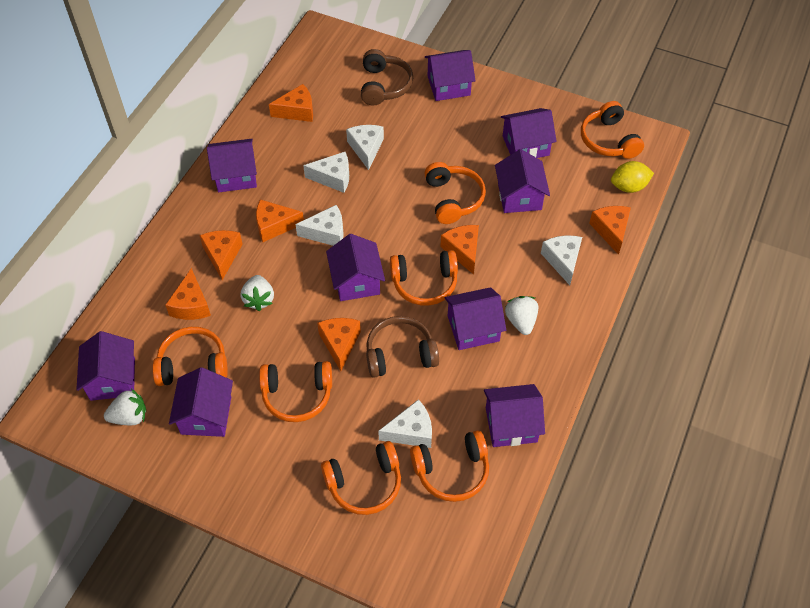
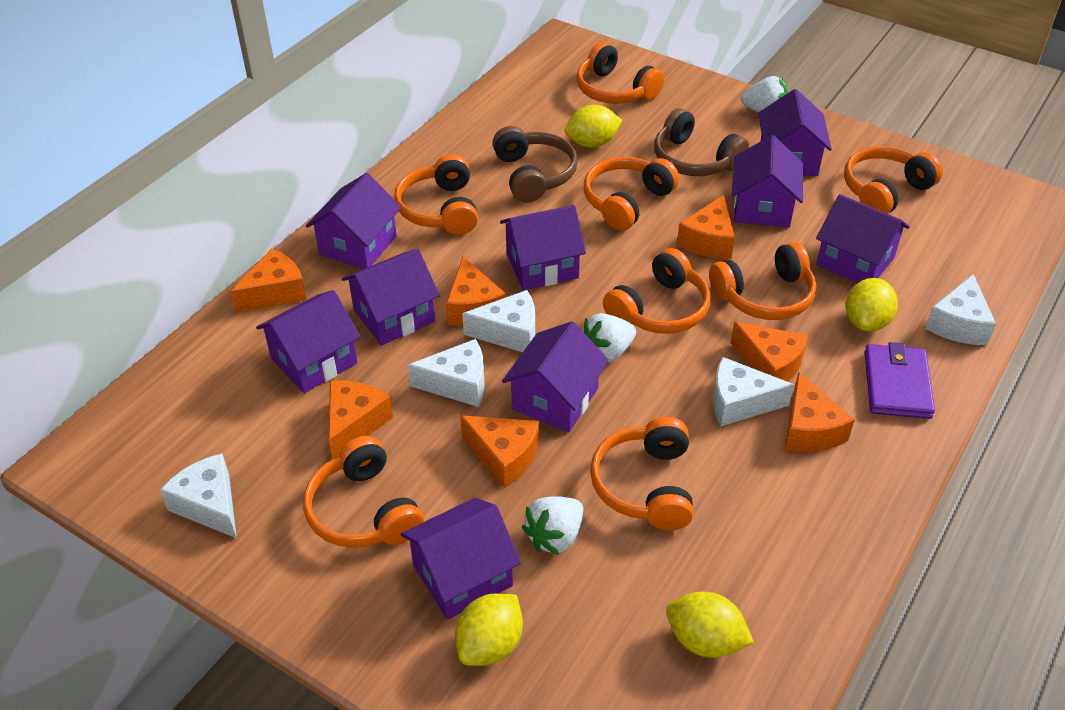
orange headphones: [152,327,228,386] [259,361,332,422] [321,441,401,515] [390,250,458,306] [410,430,489,502] [424,162,486,224] [581,101,644,159] = 7 -> [303,436,424,548] [394,154,478,235] [576,42,664,104] [584,157,679,231] [590,417,694,530] [603,248,710,334] [709,242,816,320] [844,146,943,214] = 8
purple wallet: none = 0 -> [864,342,935,419] = 1
yellow lemon: [611,161,654,193] = 1 -> [455,594,523,666] [565,105,622,148] [666,592,754,658] [846,278,898,332] = 4

